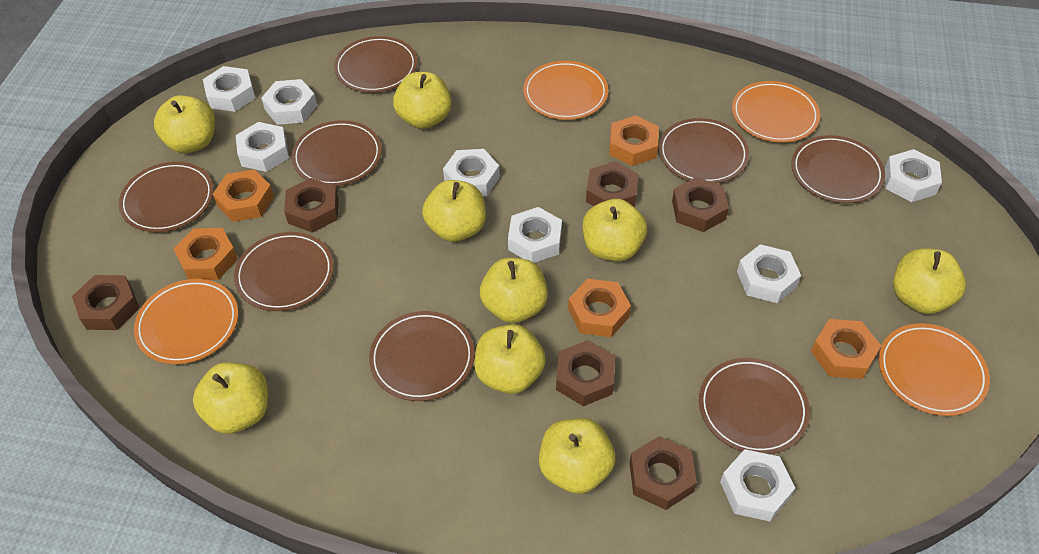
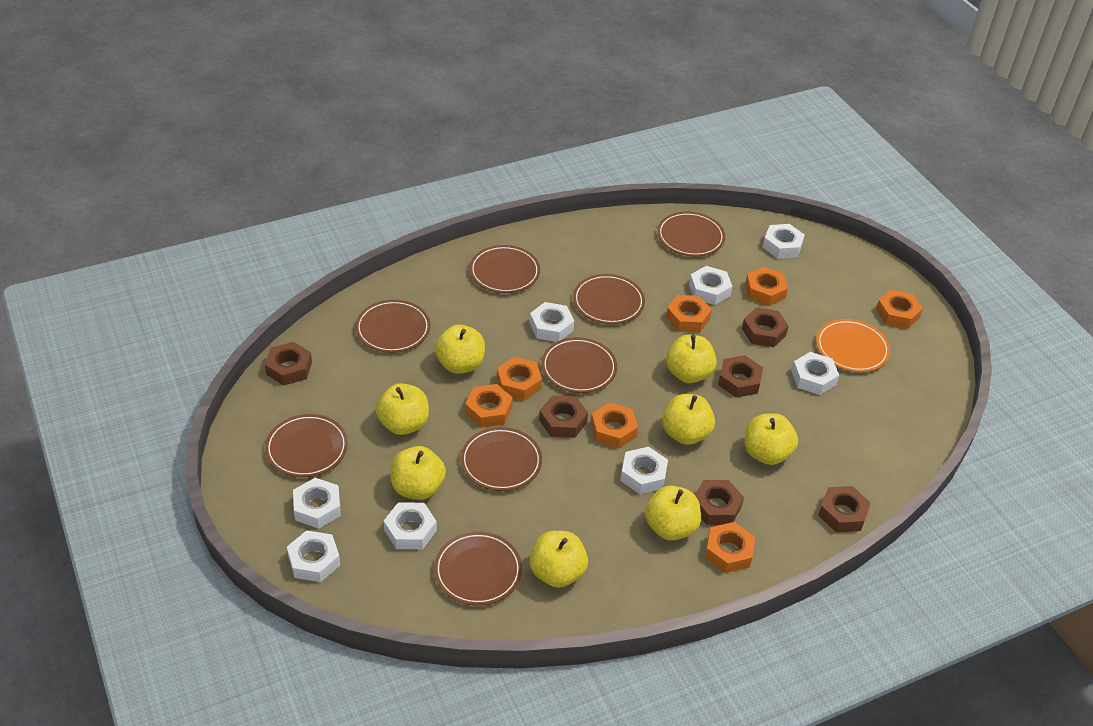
orange nut: [174,228,238,280] [213,169,274,222] [568,279,631,337] [609,115,659,166] [811,319,881,379] = 5 -> [465,384,513,428] [497,357,542,400] [591,402,638,448] [666,295,712,332] [705,522,755,573] [745,267,788,306] [876,290,923,329] = 7
orange plate: [134,279,238,364] [523,61,609,120] [732,81,820,143] [879,323,990,416] = 4 -> [816,319,890,372] = 1
yellow apple: [154,95,215,153] [193,362,268,434] [393,72,451,129] [422,180,486,242] [474,324,546,394] [480,258,548,323] [539,418,616,494] [583,199,647,261] [893,248,966,314] = 9 -> [376,383,429,435] [390,446,446,500] [435,325,485,374] [529,531,588,588] [645,486,701,541] [662,394,715,445] [666,334,717,383] [744,413,798,465] = 8

